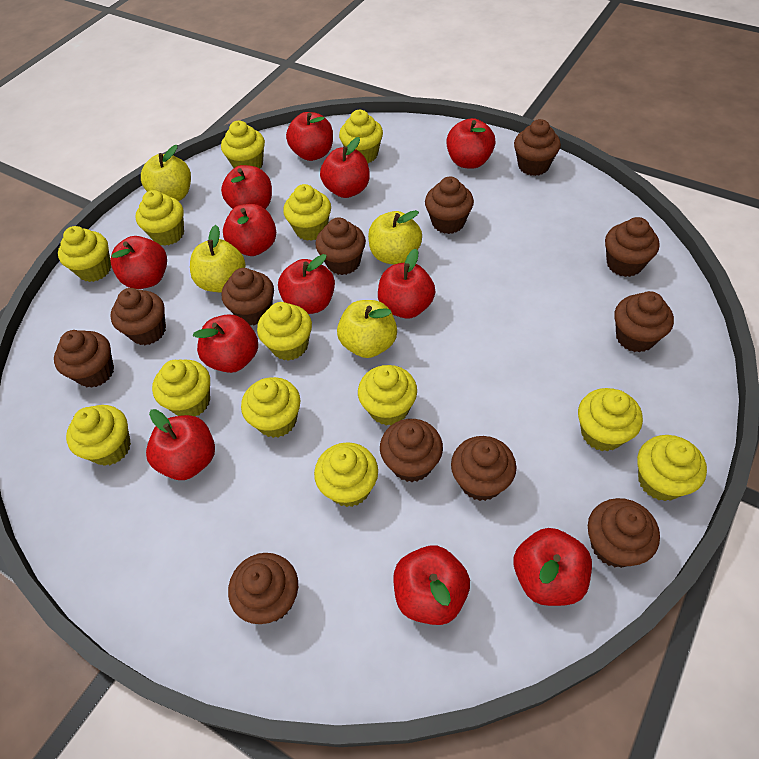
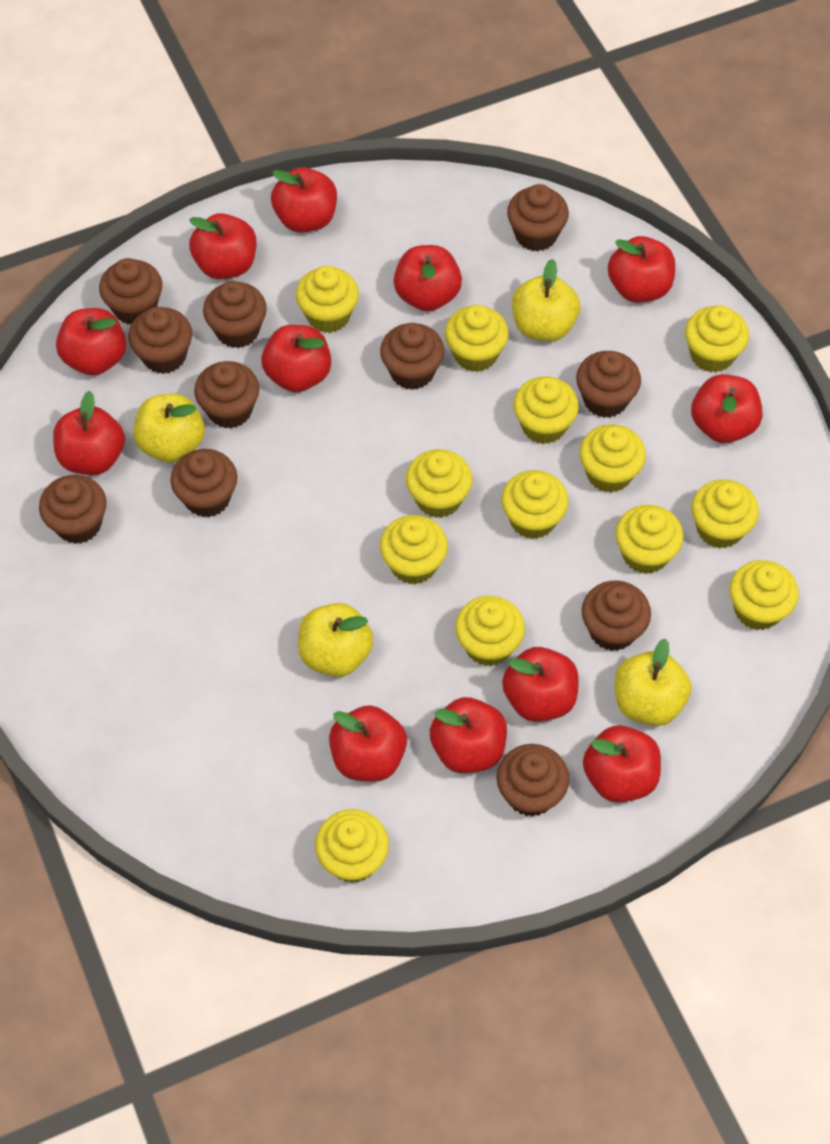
brown cupcake: [54,330,114,388] [110,288,166,345] [222,268,274,326] [228,553,298,624] [316,217,366,275] [380,419,443,482] [425,176,474,234] [451,436,516,501] [514,119,561,176] [588,498,660,568] [605,217,660,277] [614,291,674,353] = 12 -> [39,475,107,544] [99,258,162,325] [128,307,192,374] [170,449,237,517] [194,361,259,429] [203,281,267,348] [380,323,445,390] [497,744,569,817] [507,184,569,251] [576,351,641,418] [582,581,651,651] = 11

